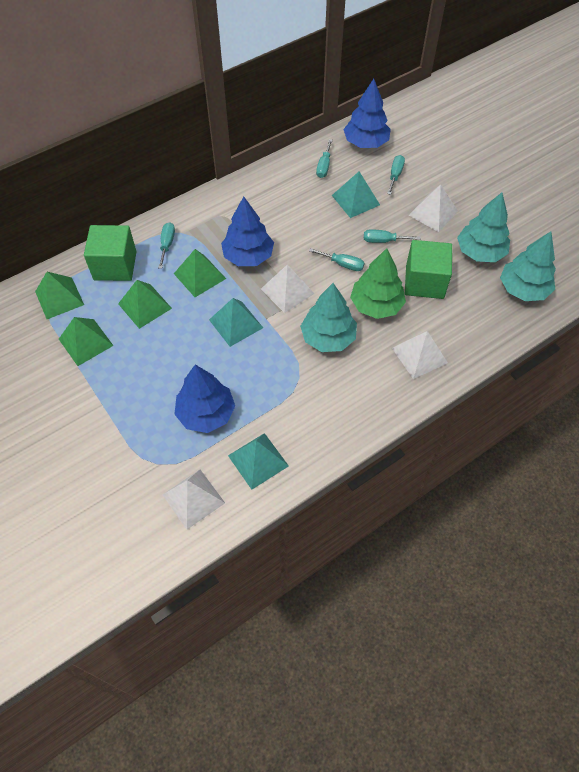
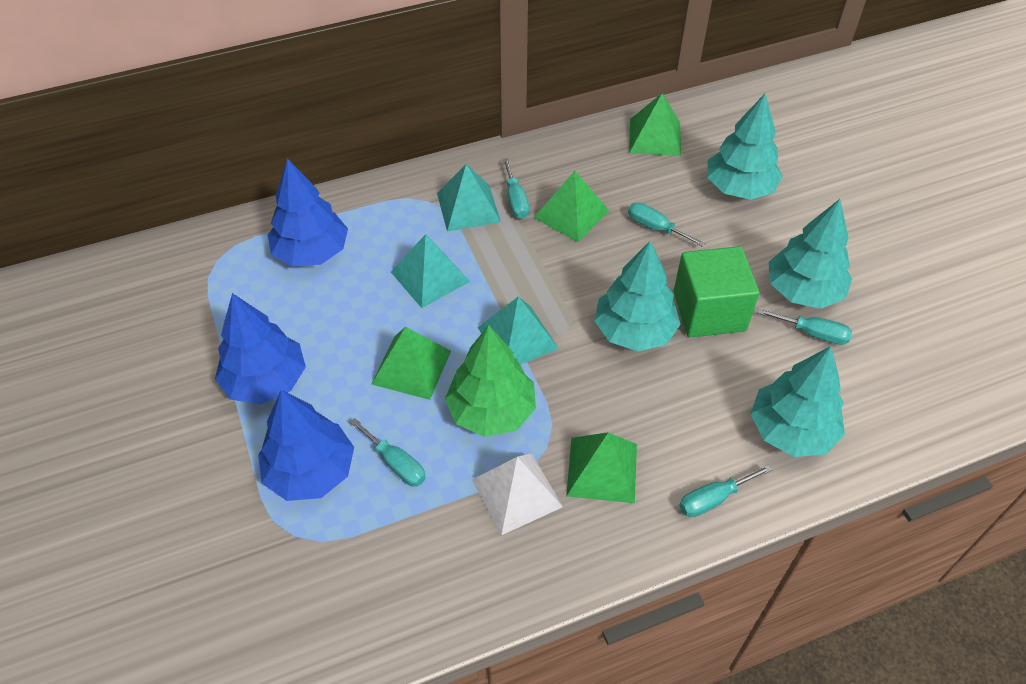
green cube: [84,225,137,281] [405,240,452,299] = 2 -> [673,246,759,338] = 1
turquoise tree: [300,283,357,352] [457,192,510,262] [500,231,556,301] = 3 -> [594,241,681,352] [707,94,783,200] [750,346,845,457] [769,199,852,309] = 4
white pyramid: [162,470,225,529] [261,264,315,313] [392,331,448,379] [409,184,458,232] = 4 -> [472,453,563,535] = 1

